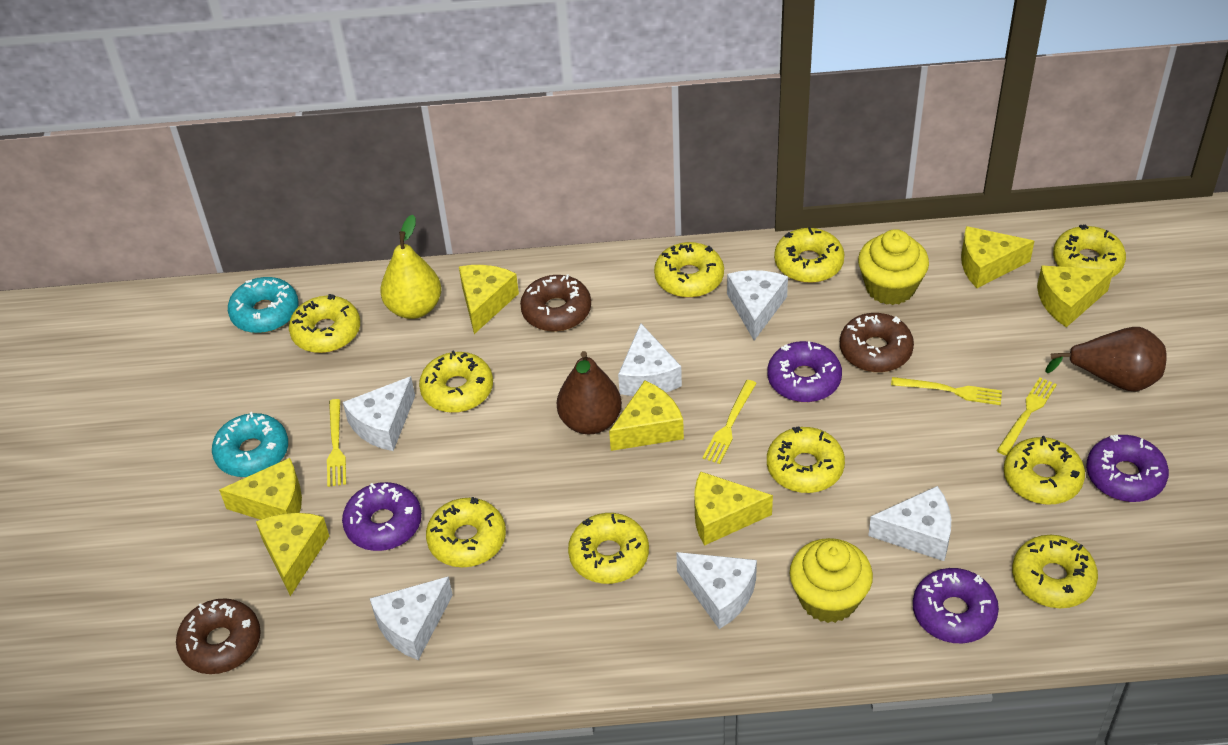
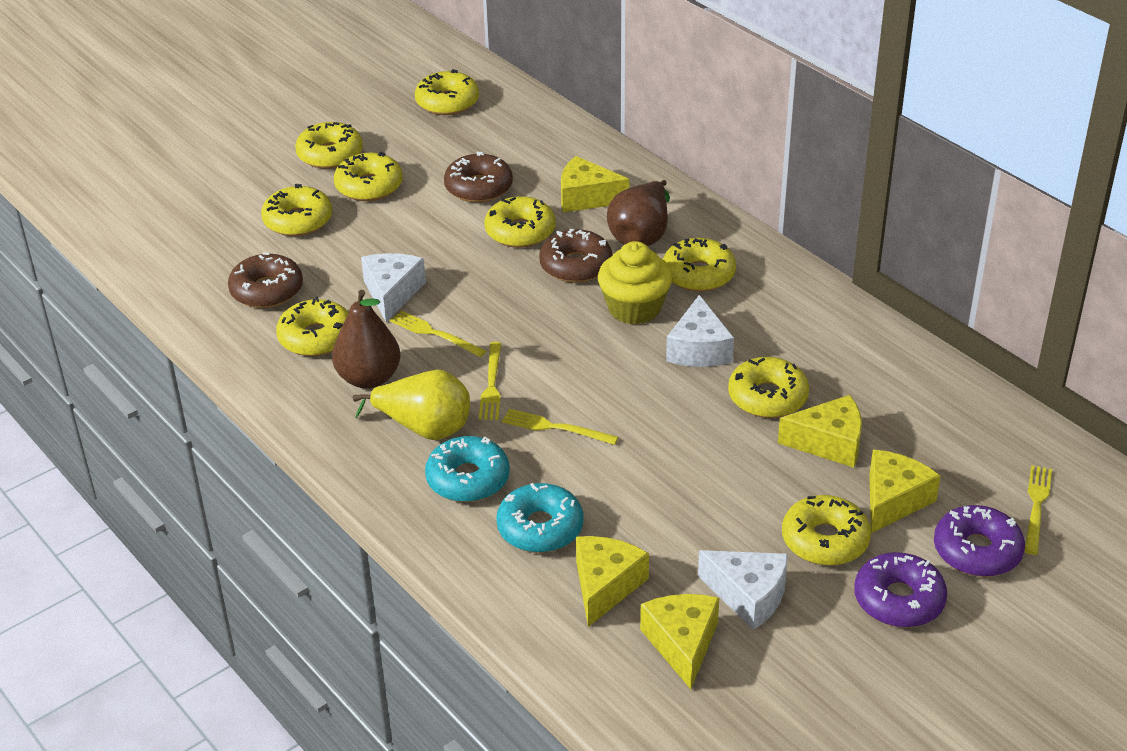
purple donut: [342,482,422,551] [767,341,842,402] [913,568,999,643] [1086,435,1169,502] = 4 -> [854,552,947,628] [934,505,1025,577] = 2
white cheese: [343,376,415,451] [370,576,453,660] [618,323,682,396] [676,552,757,629] [727,270,788,341] [868,486,951,561] = 6 -> [361,253,426,322] [666,295,734,367] [698,550,788,630] = 3
yellow cheese: [219,458,302,520] [256,513,329,596] [459,265,519,334] [609,380,684,451] [694,471,773,546] [961,226,1034,288] [1037,265,1113,327] = 7 -> [561,156,629,212] [576,536,649,627] [640,594,719,689] [778,395,862,468] [869,450,941,533] = 5
yellow cupcake: [790,538,873,623] [858,229,929,305] = 2 -> [598,241,672,325] = 1
yellow donut: [289,294,360,353] [419,350,493,413] [426,497,506,567] [568,513,649,584] [654,242,724,298] [767,427,845,493] [774,227,844,283] [1004,436,1085,505] [1012,535,1098,608] [1053,224,1126,277] = 10 -> [261,184,332,236] [276,297,349,357] [295,122,363,169] [334,152,403,201] [415,69,479,115] [484,196,556,248] [663,238,736,292] [728,357,809,418] [782,495,871,566] = 9

